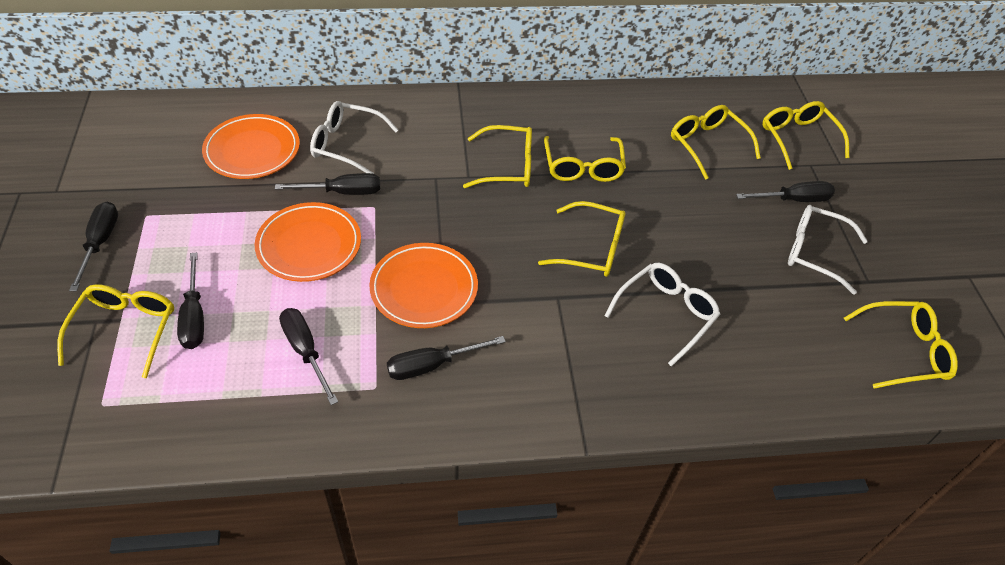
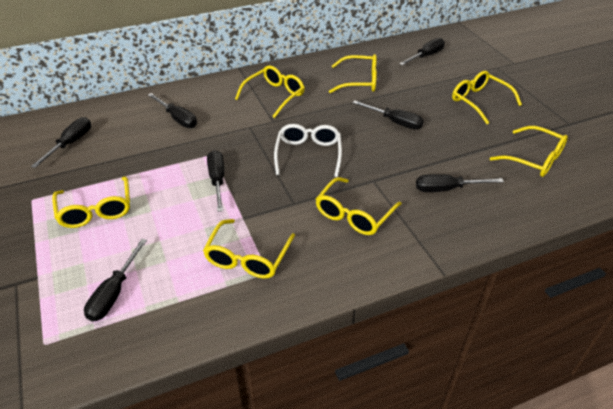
black screwdriver: [69,202,118,291] [177,252,204,349] [275,173,380,195] [279,308,338,405] [387,336,506,380] [736,181,835,202] = 6 -> [31,117,91,168] [84,239,147,322] [148,93,197,128] [207,150,224,212] [353,100,424,129] [399,38,445,65] [416,174,504,192] = 7
orange plate: [202,114,300,179] [255,202,361,282] [369,243,478,328] = 3 -> none = 0
white glasses: [310,101,398,174] [605,263,721,367] [788,205,868,295] = 3 -> [274,124,342,177] = 1

